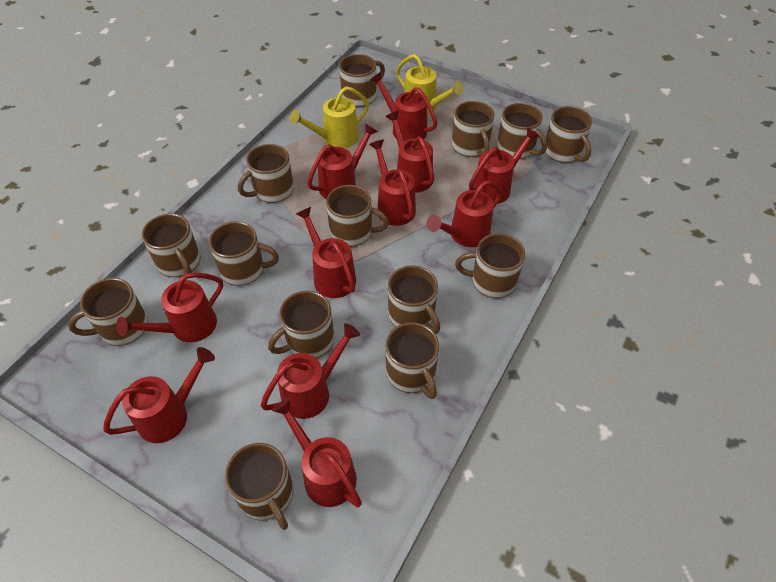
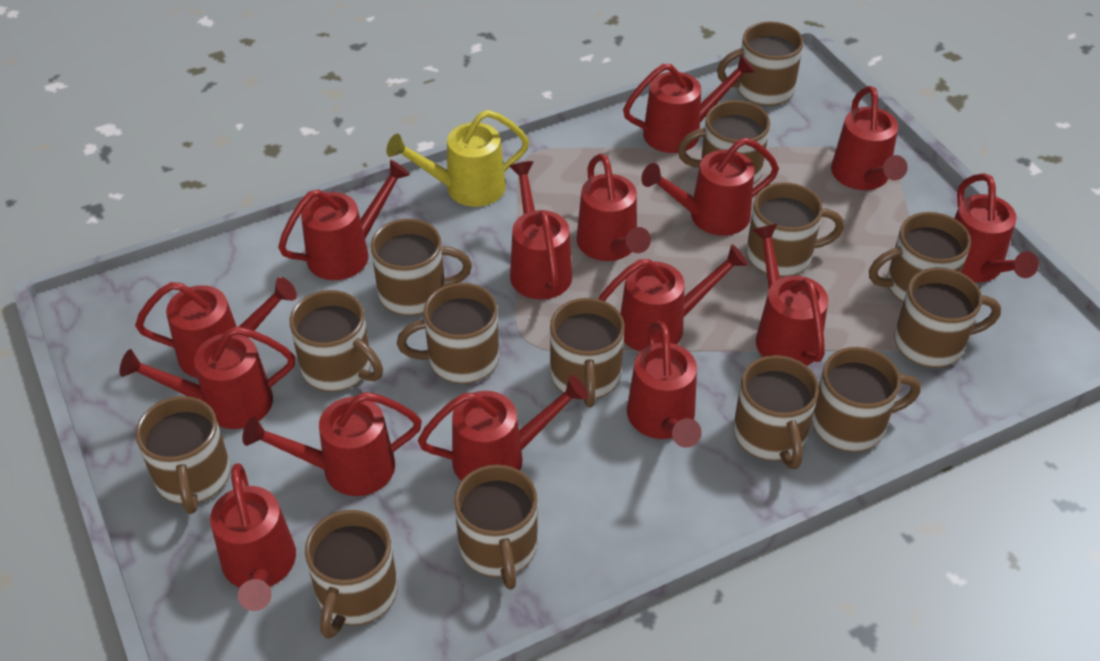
red watering can: [103,347,215,443] [116,272,223,342] [261,323,360,419] [272,398,362,508] [296,207,356,298] [307,123,378,199] [369,140,416,226] [370,72,437,141] [385,111,434,193] [427,181,502,247] [469,127,540,204] = 11 -> [119,326,295,429] [135,277,297,378] [210,463,296,611] [242,392,422,496] [278,160,410,280] [418,375,588,481] [509,161,572,300] [577,153,651,261] [598,244,748,352] [623,55,755,153] [627,321,702,448] [641,138,779,236] [752,224,828,366] [831,86,908,190] [954,173,1039,283] = 15
yellow watering can: [290,86,369,148] [396,54,464,115] = 2 -> [386,110,529,207] = 1

